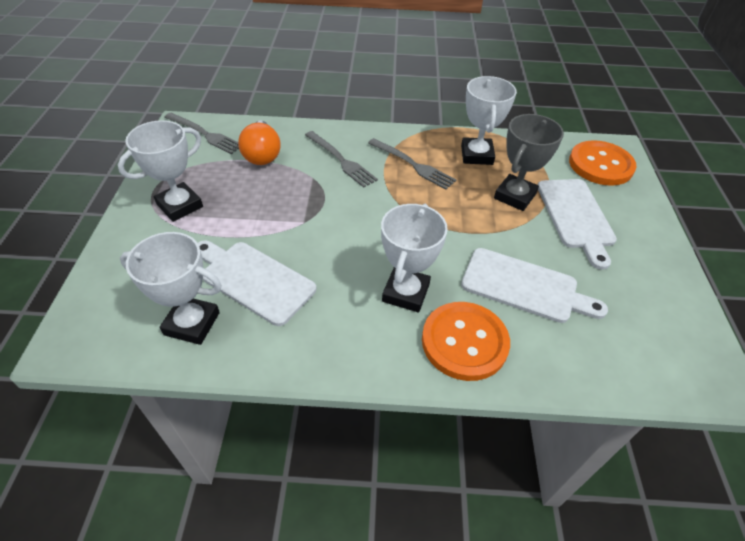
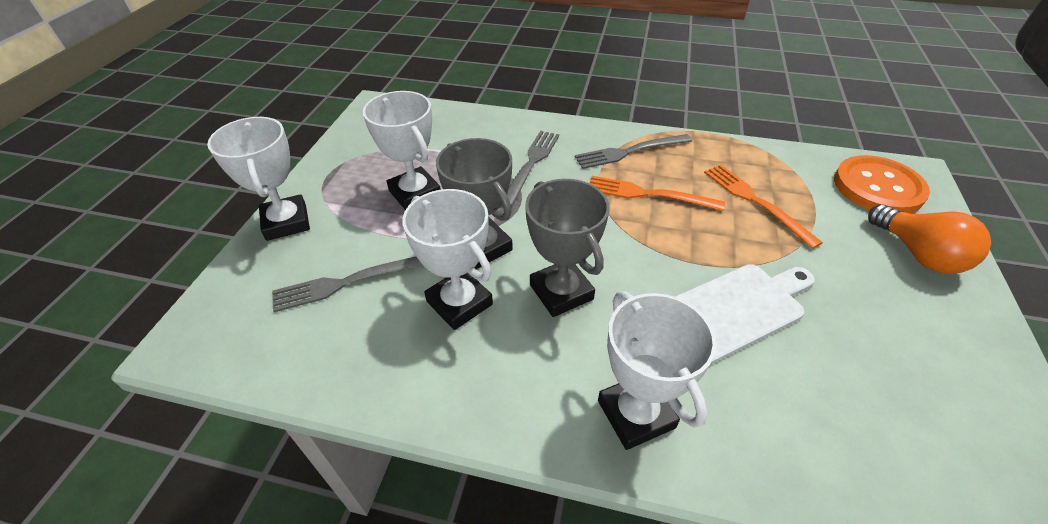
grey trophy: [494,114,564,211] = 1 -> [436,138,513,269] [525,179,610,317] = 2
orange button: [422,302,510,381] [569,140,636,186] = 2 -> [834,155,930,214] = 1
orange fork: none = 0 -> [590,176,725,211] [704,165,823,249] = 2
white cutting board: [198,241,316,326] [461,248,608,323] [538,179,617,270] = 3 -> [674,264,815,365] = 1

